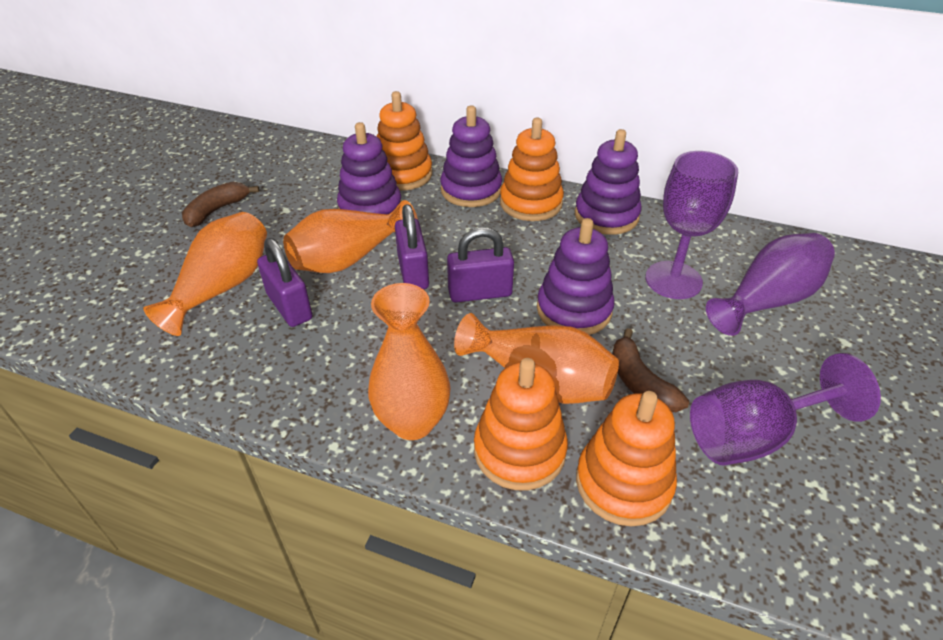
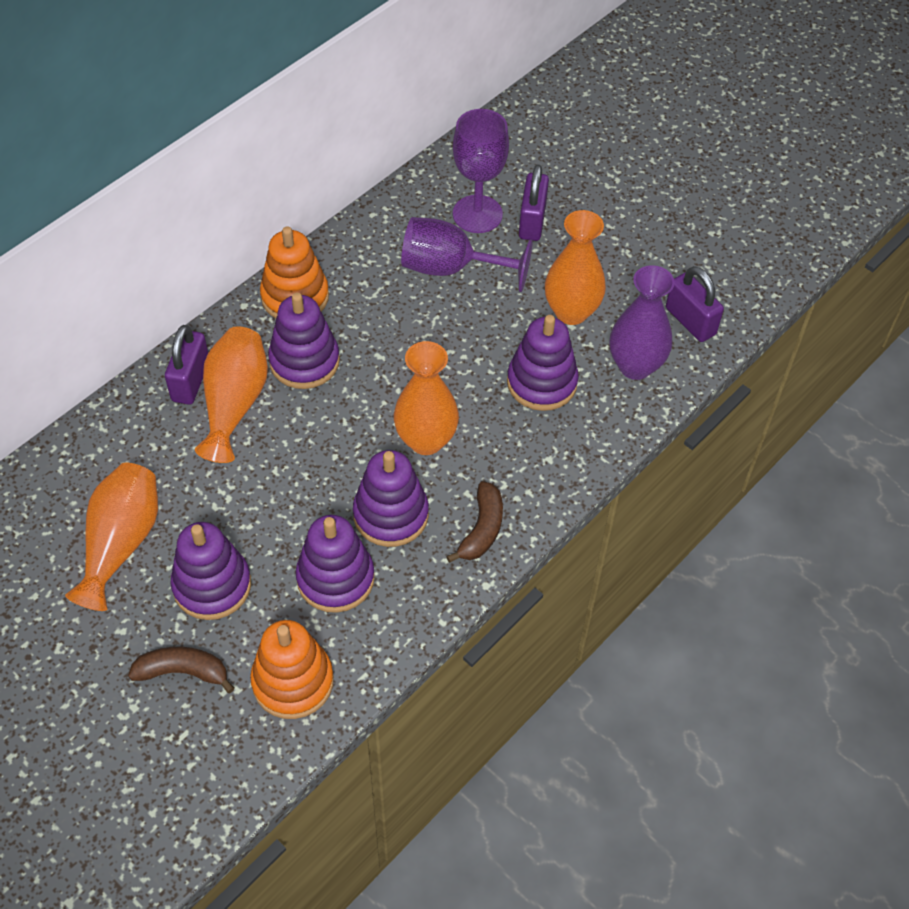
orange stacking toy: [376,91,432,191] [474,358,568,490] [500,118,564,221] [576,391,677,526] = 4 -> [250,620,334,719] [260,226,329,318] = 2
purple stacking toy: [337,122,401,214] [440,105,502,207] [537,218,615,335] [575,129,642,235] = 4 -> [170,522,251,620] [268,293,340,389] [296,515,375,613] [353,450,429,547] [507,315,579,411] = 5

